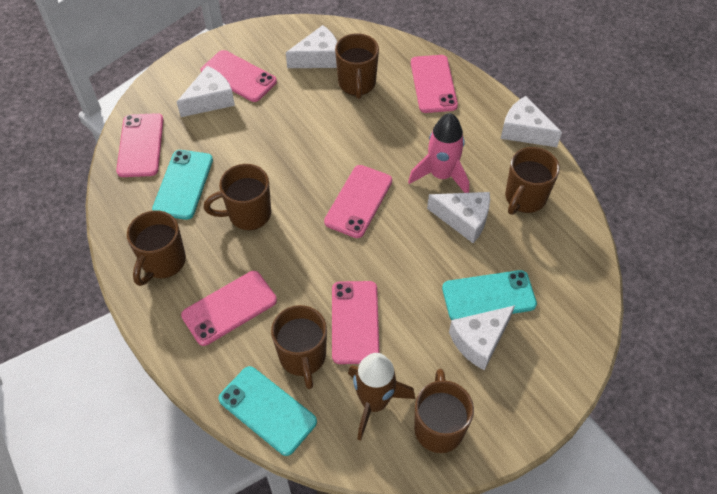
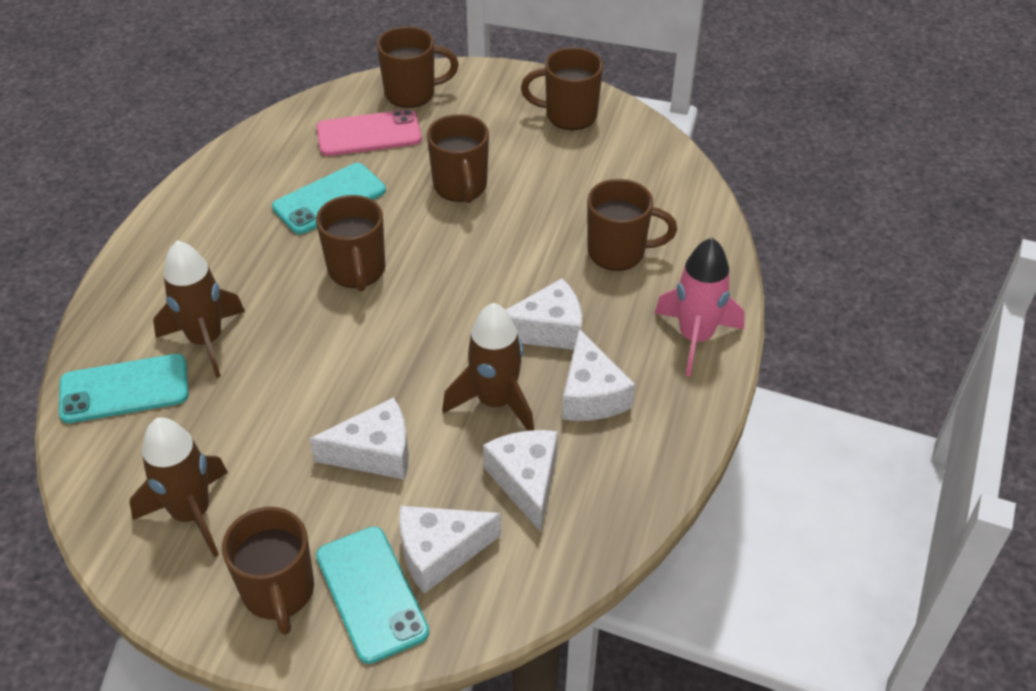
brown rocket: [348,353,415,441] = 1 -> [129,418,228,557] [153,240,245,378] [442,303,534,431] = 3
pink phone: [116,113,164,177] [181,271,277,346] [201,50,277,102] [324,165,392,238] [332,281,380,364] [411,55,458,113] = 6 -> [316,109,422,156] = 1

